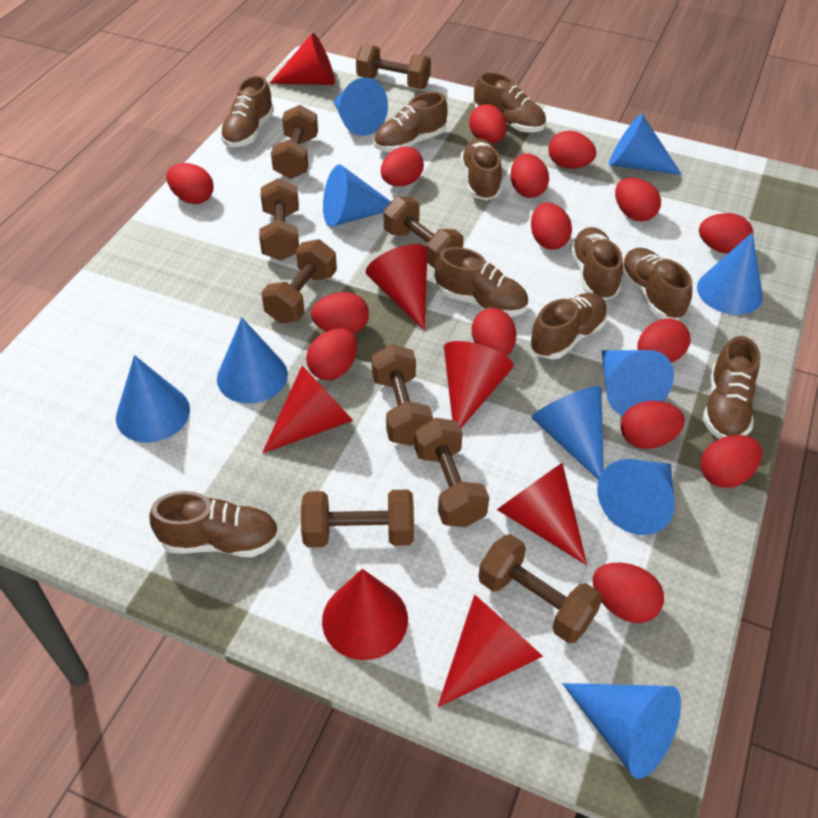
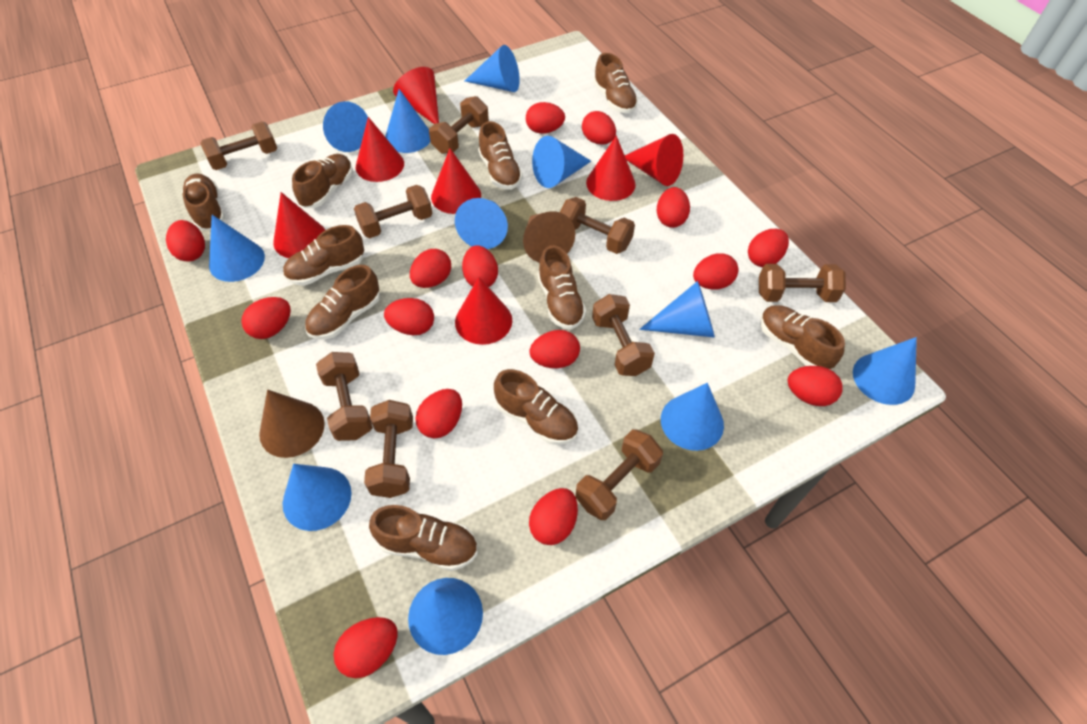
blue cone: [116,355,190,443] [217,317,288,403] [323,165,391,227] [334,77,388,136] [532,386,604,480] [562,683,681,779] [597,459,675,535] [602,350,674,416] [609,114,682,175] [697,233,763,315] = 10 -> [209,215,265,282] [283,464,352,531] [323,101,368,152] [385,89,430,153] [408,578,483,655] [455,198,508,249] [465,45,520,92] [532,136,591,188] [639,281,715,338] [661,383,724,451] [853,337,917,405] = 11
brown cone: none = 0 -> [259,390,325,458] [523,211,575,263] = 2

